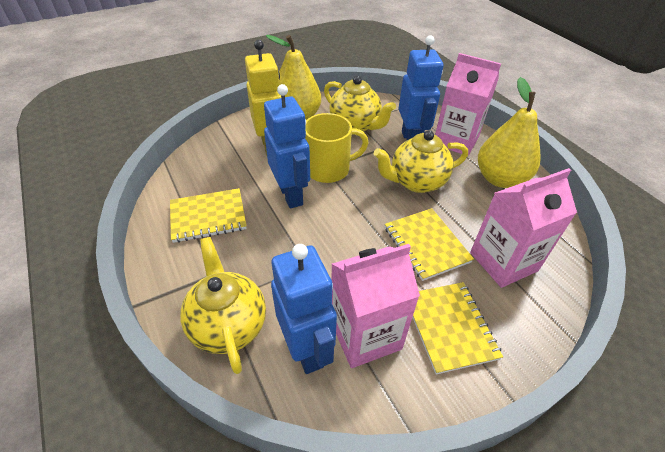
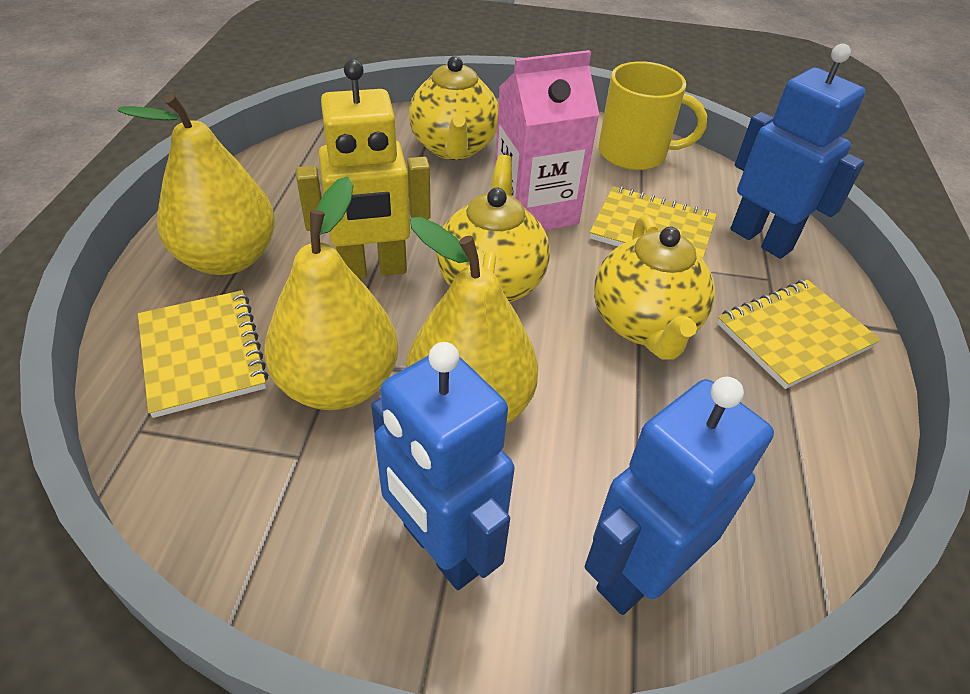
pink carton: [331,244,420,368] [435,53,501,156] [470,168,577,288] = 3 -> [494,50,599,230] = 1
yellow pear: [266,35,321,120] [478,77,541,188] = 2 -> [118,93,275,275] [264,177,398,410] [406,217,538,424] = 3

